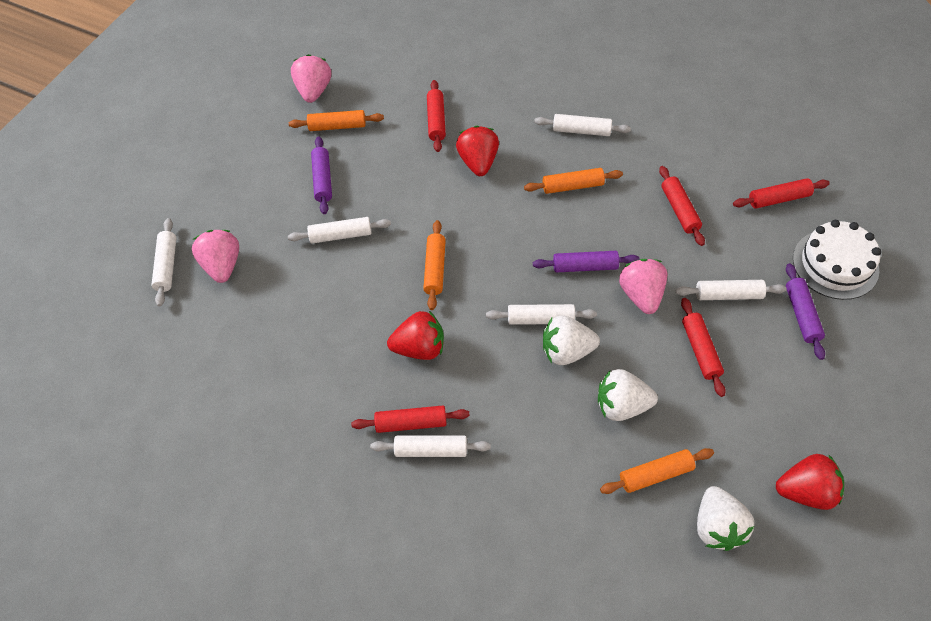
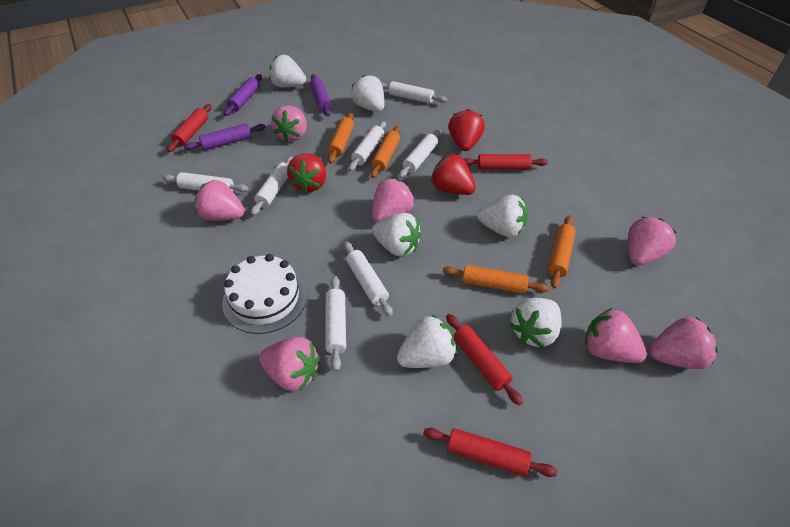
pink strawberry: [192,230,239,283] [291,54,331,103] [619,259,667,314] = 3 -> [195,180,245,221] [259,337,320,391] [271,105,307,142] [372,178,415,222] [585,308,647,363] [628,217,677,265] [649,317,718,369] = 7
red rolling pin: [351,405,470,433] [427,80,446,152] [659,166,705,246] [681,298,726,397] [733,178,830,209] = 5 -> [167,104,212,152] [423,428,557,477] [446,314,523,405] [464,154,548,170] = 4
white rolling pin: [151,218,176,307] [288,217,391,243] [370,435,491,457] [486,304,597,325] [534,114,631,136] [676,280,787,300] = 6 -> [163,172,248,192] [251,156,294,216] [325,276,346,371] [344,241,393,317] [349,121,386,171] [381,81,447,104] [399,130,441,178] = 7
white strawberry: [543,316,600,365] [598,369,658,421] [697,486,754,551] = 3 -> [269,55,306,87] [351,75,384,112] [372,212,421,257] [397,315,457,368] [477,195,528,237] [509,298,562,348] = 6

